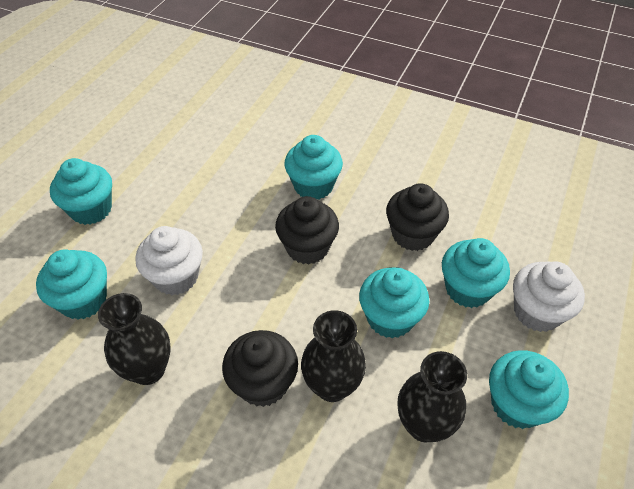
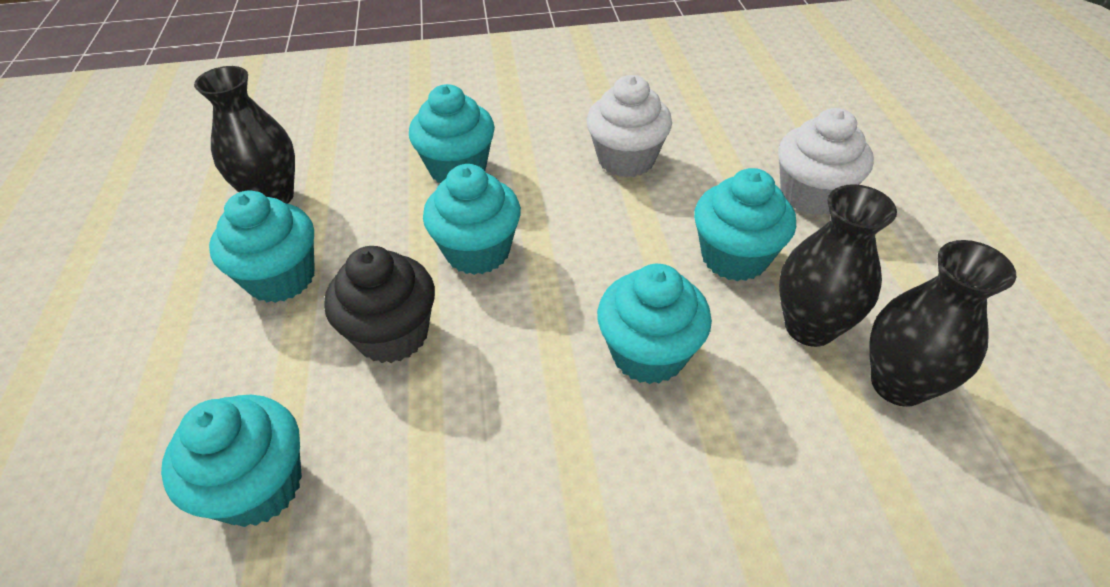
black cupcake: [222,330,298,407] [275,196,339,265] [386,183,449,251] = 3 -> [324,246,435,363] = 1

